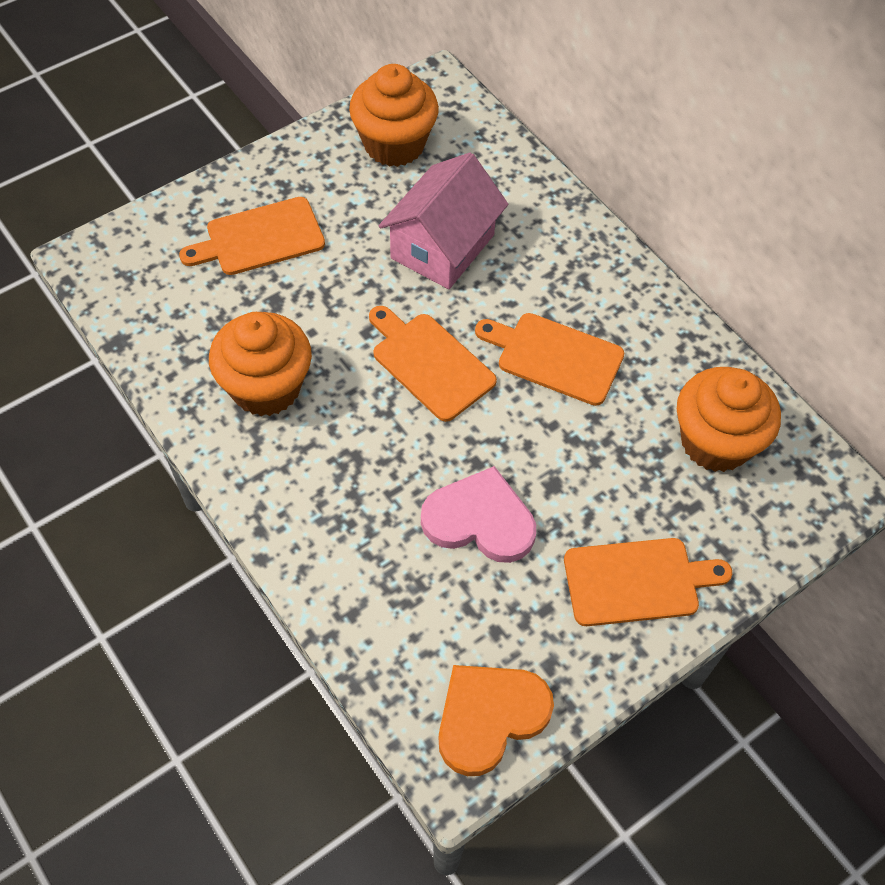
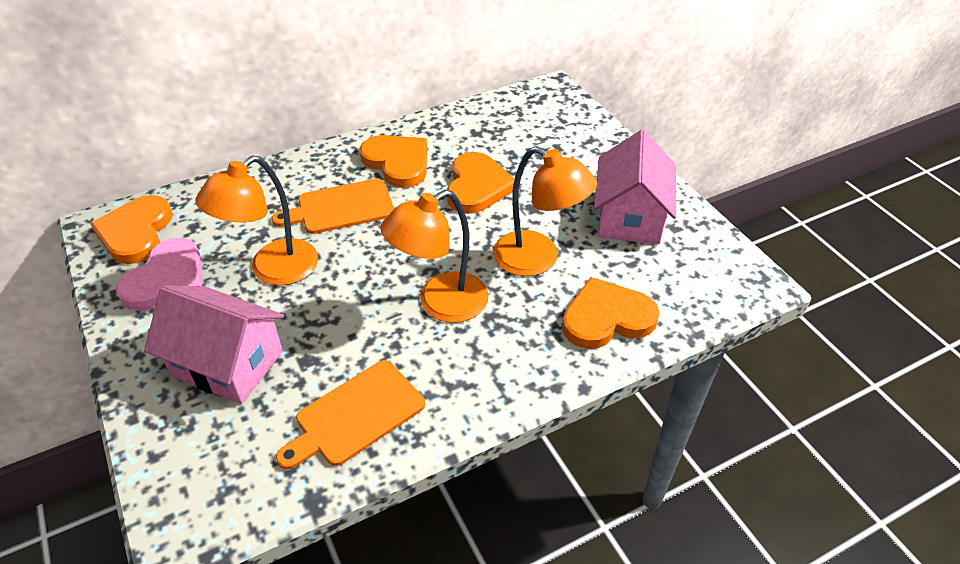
orange cupcake: [209,312,312,416] [349,64,439,167] [677,367,781,472] = 3 -> none = 0
orange cutting board: [179,197,325,275] [369,306,497,422] [475,313,624,406] [564,538,732,626] = 4 -> [272,178,394,234] [276,360,425,470] = 2
orange heart: [438,665,554,776] = 1 -> [90,195,172,264] [360,135,427,188] [447,152,515,214] [562,277,660,349] = 4
orange lamp: none = 0 -> [195,156,318,286] [380,190,489,323] [493,146,597,276] = 3
pink house: [379,152,508,289] = 1 -> [144,285,284,404] [594,130,676,244] = 2

